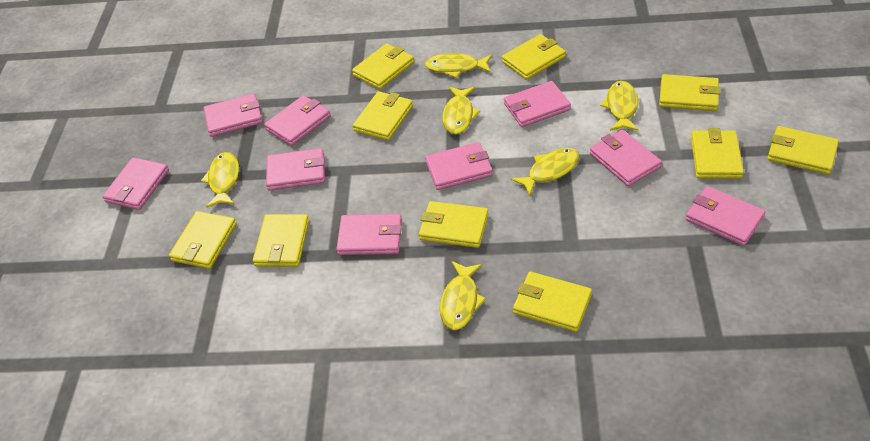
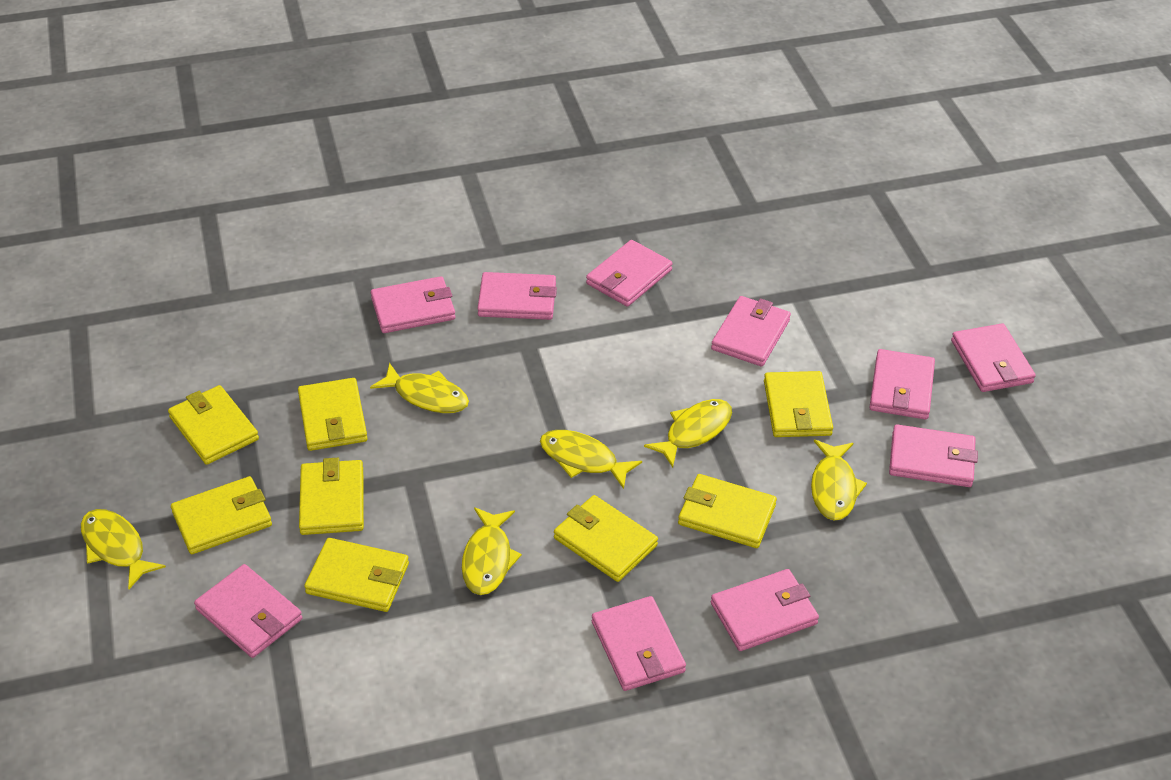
pink wallet: [102,157,169,210] [203,93,263,137] [264,95,331,146] [266,148,325,190] [336,214,402,255] [425,142,493,190] [504,81,571,127] [590,130,662,186] [685,186,765,246] = 9 -> [194,564,302,658] [371,276,456,333] [477,272,557,320] [586,240,673,307] [592,596,686,691] [711,296,791,367] [711,569,819,651] [869,349,935,420] [889,424,978,487] [951,323,1036,392] = 10
yellow wallet: [169,211,237,269] [253,214,309,267] [352,43,414,89] [353,91,413,141] [419,201,489,248] [502,34,566,80] [513,271,592,332] [659,74,721,111] [691,128,744,179] [767,126,839,175] = 10 -> [168,385,259,465] [171,476,272,554] [298,378,368,451] [299,458,364,535] [304,538,409,612] [554,495,658,582] [678,474,777,548] [764,371,833,437] = 8

